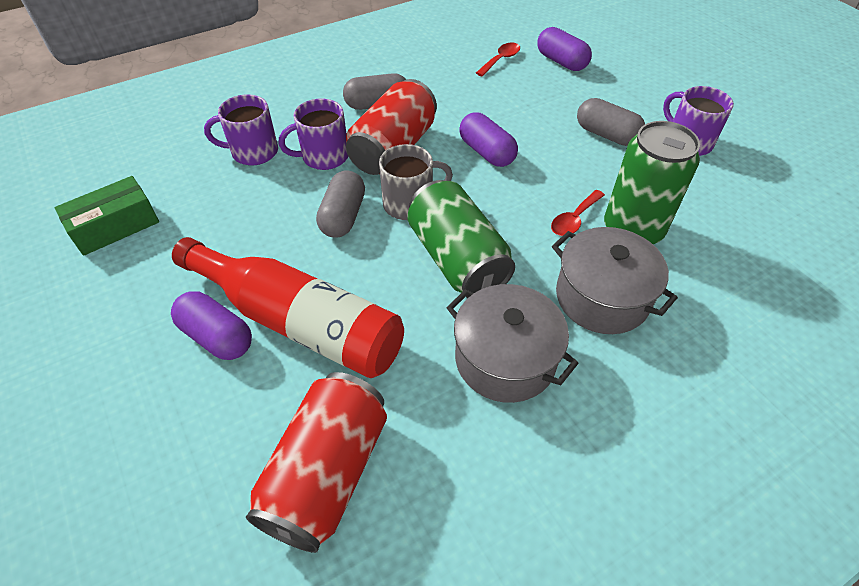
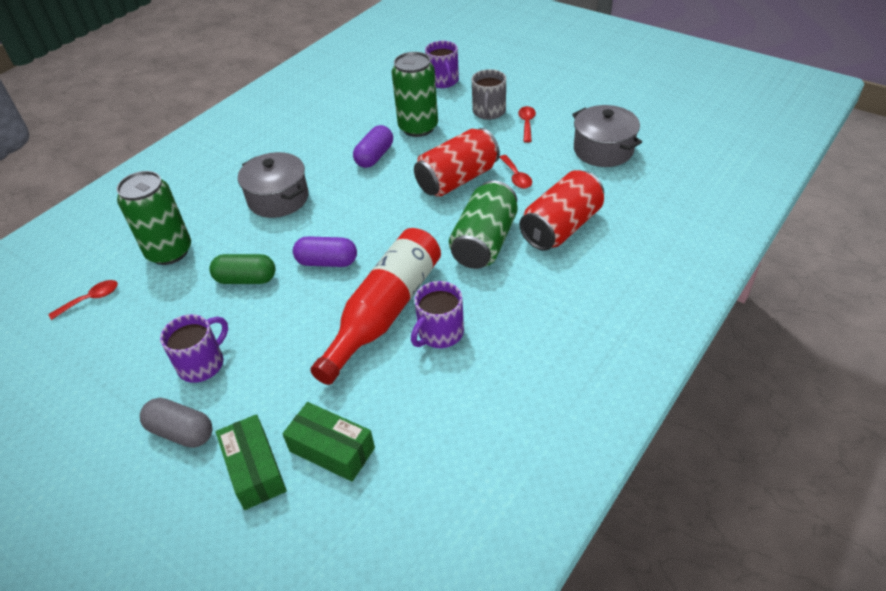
green box: [54,176,159,256] = 1 -> [216,414,287,510] [283,402,375,482] = 2
green can: [407,180,515,298] [604,121,700,244] = 2 -> [117,171,191,265] [392,52,438,137] [449,181,518,269] = 3
green capsule: none = 0 -> [209,254,275,284] = 1
grey capsule: [316,170,365,238] [343,73,406,110] [577,98,645,146] = 3 -> [140,398,212,448] = 1
purple capsule: [171,291,252,360] [459,112,518,167] [537,27,592,71] = 3 -> [293,236,357,267] [353,125,393,168] = 2
red spoon: [476,43,520,76] [551,190,605,236] = 2 -> [48,280,118,320] [499,155,532,189] [518,106,536,143] = 3

